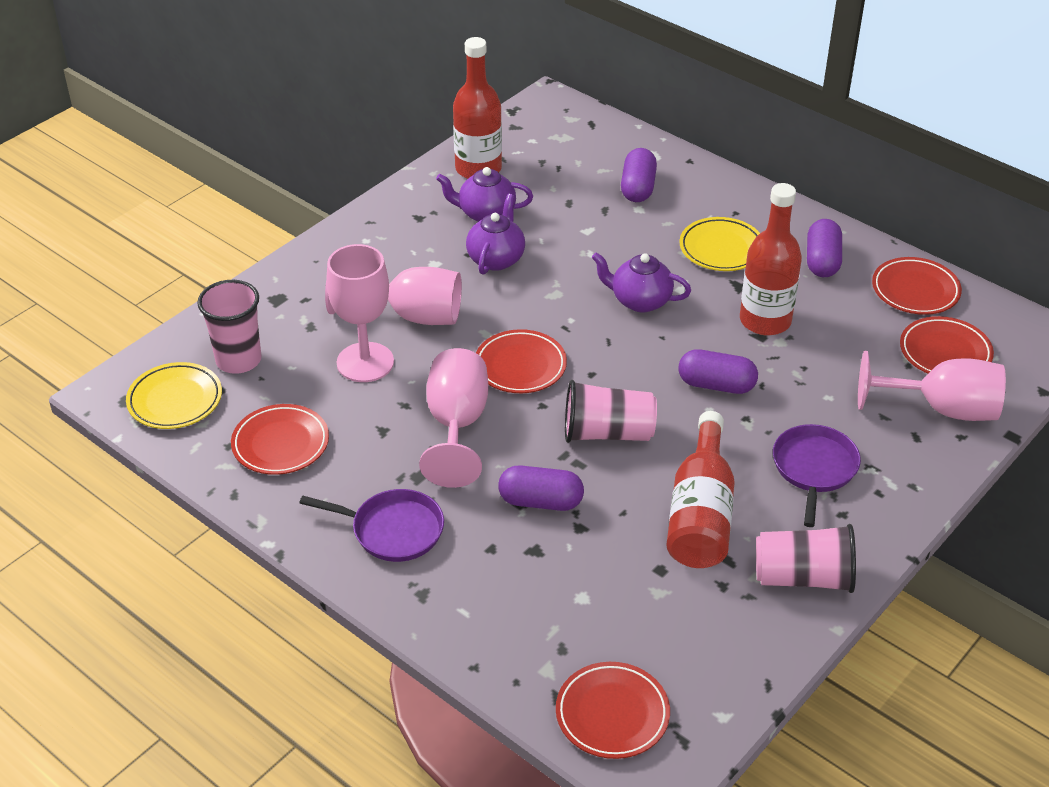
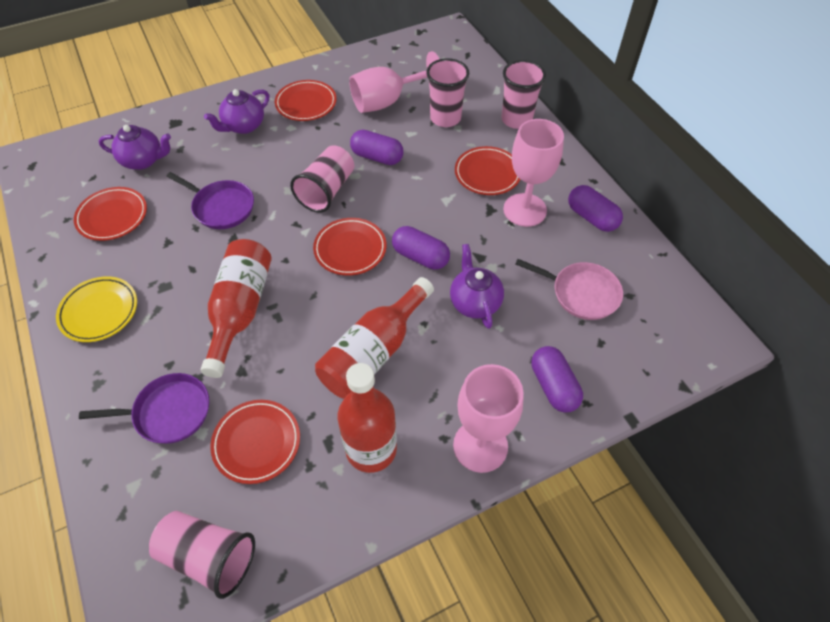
pink cup: [197,280,261,374] [565,380,657,443] [756,524,856,593] = 3 -> [149,511,255,599] [290,145,354,213] [426,58,469,127] [501,60,546,129] = 4
pink goblet: [325,267,462,325] [326,244,394,382] [419,348,488,488] [858,350,1006,421] = 4 -> [349,51,440,113] [453,364,524,473] [503,119,564,227] = 3
pink pan: none = 0 -> [515,259,623,320] = 1
yellow plate: [126,362,222,429] [680,217,760,271] = 2 -> [56,276,137,342] = 1

